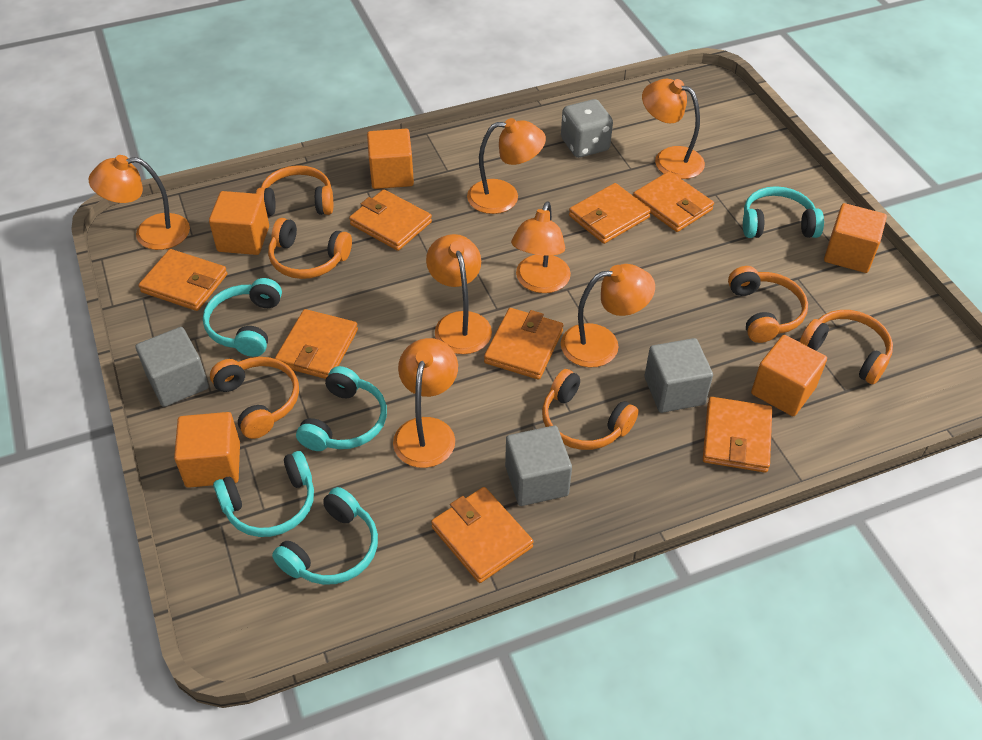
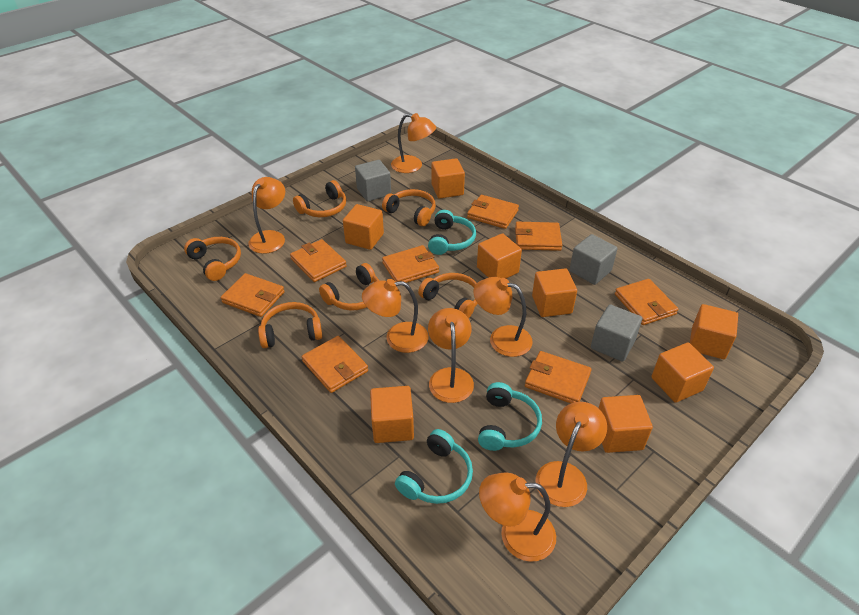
grey dice: [561,99,613,158] = 1 -> none = 0
orange cube: [174,412,240,488] [209,191,269,255] [367,129,414,189] [751,335,827,416] [824,203,887,273] = 5 -> [343,204,384,250] [370,386,414,443] [432,158,465,199] [477,233,522,278] [532,268,577,317] [598,395,653,453] [651,343,714,403] [690,304,738,359] = 8
turquoise headphones: [203,278,282,357] [213,451,314,537] [272,487,378,585] [296,366,387,451] [743,186,824,238] = 5 -> [395,429,473,504] [428,210,476,255] [478,382,542,451] = 3

